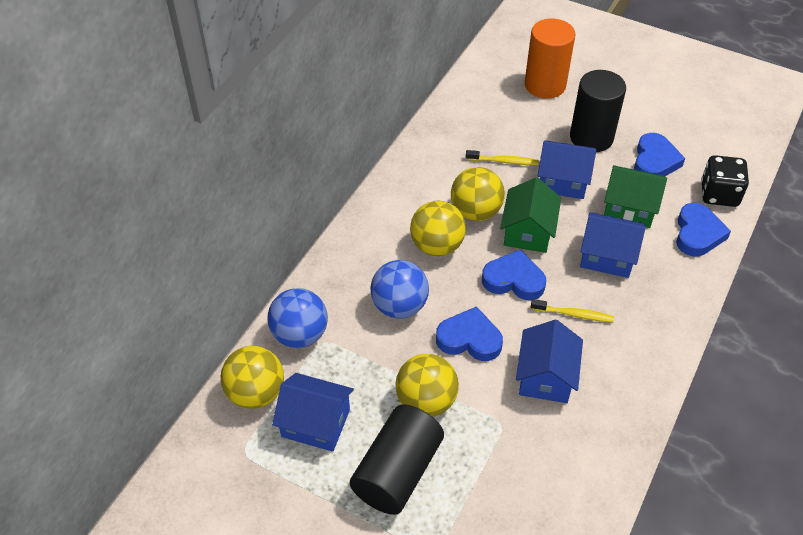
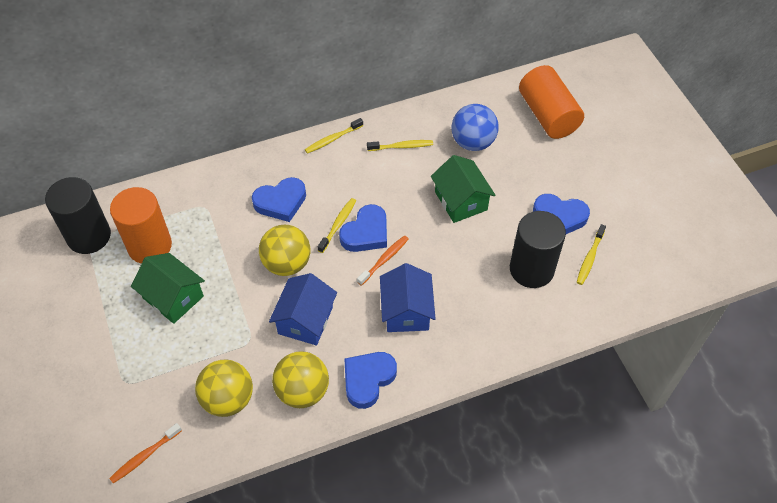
black dice: [701,155,749,207] = 1 -> none = 0
blue ball: [268,288,328,348] [370,260,429,319] = 2 -> [452,104,499,151] = 1
blue house: [272,373,354,452] [516,320,583,403] [538,140,596,199] [580,212,645,278] = 4 -> [269,273,337,345] [380,263,436,332] = 2
orange cylinder: [525,19,575,99] = 1 -> [110,187,172,264] [519,65,584,139] = 2
orange toothbrush: none = 0 -> [109,423,182,483] [357,235,409,286] = 2
yellow ball: [221,346,284,409] [396,354,459,417] [410,201,466,256] [451,167,505,221] = 4 -> [195,359,253,417] [259,225,310,276] [272,351,329,408] = 3
yellow toothbrush: [466,150,538,165] [531,299,614,322] = 2 -> [305,118,363,154] [318,198,356,253] [367,140,433,151] [577,224,606,285] = 4

